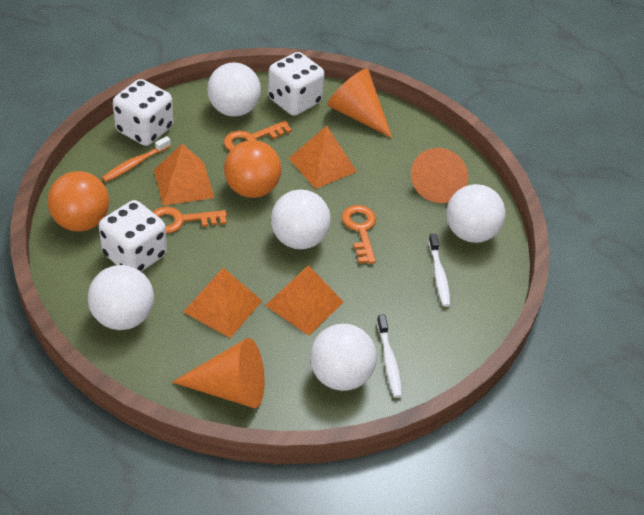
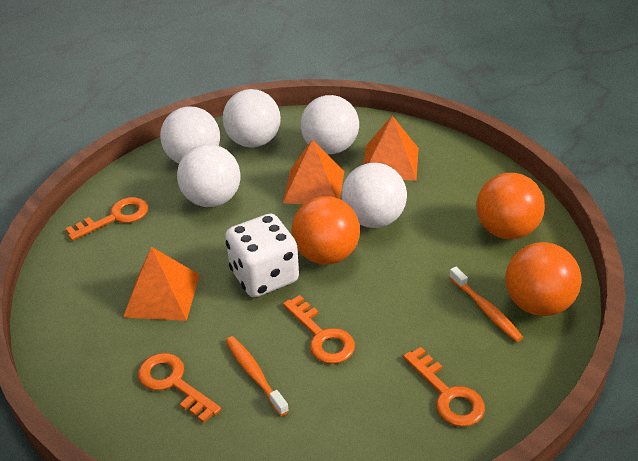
orange ball: [48,171,109,231] [224,140,282,198] = 2 -> [292,196,360,265] [476,173,545,239] [505,242,581,316] = 3
orange cone: [172,338,265,408] [327,69,392,138] [411,148,468,203] = 3 -> none = 0
orange key: [153,207,227,233] [224,121,292,151] [342,205,376,264] = 3 -> [65,197,148,241] [138,353,221,423] [283,295,355,364] [403,347,485,427] = 4
orange pyramid: [154,144,214,206] [183,268,262,338] [265,265,344,336] [289,126,357,189] = 4 -> [123,247,200,321] [283,140,344,204] [363,116,419,181] = 3
orange toothbrush: [102,136,171,182] = 1 -> [226,336,289,416] [449,267,523,342] = 2
white dice: [99,200,167,272] [113,79,173,146] [268,52,325,116] = 3 -> [225,214,299,297] = 1
white toothbrush: [377,314,402,398] [428,234,450,307] = 2 -> none = 0

